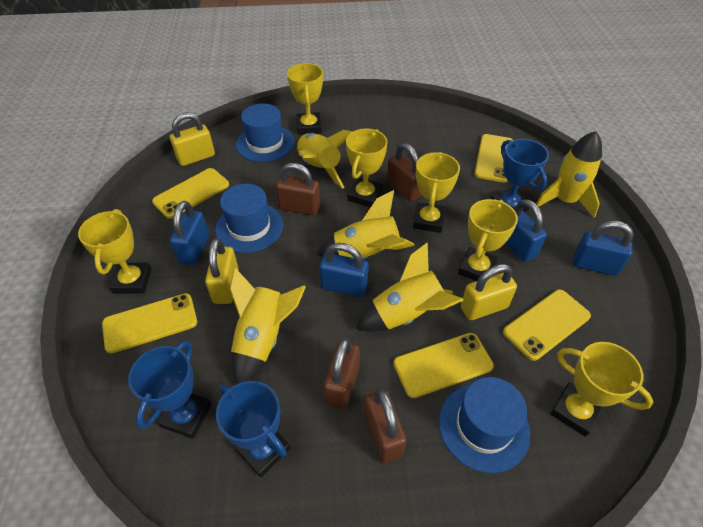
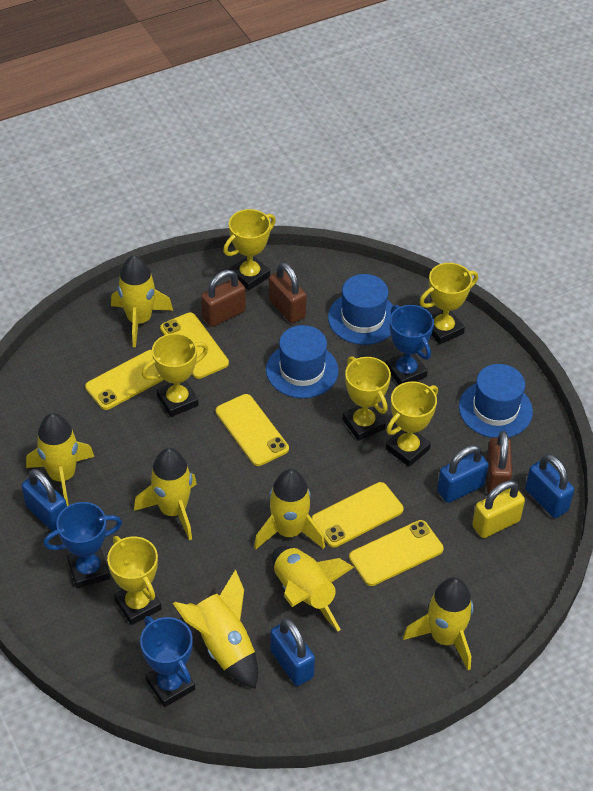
brown padlock: [276,163,320,215] [323,338,360,409] [364,389,407,463] [387,143,422,202] = 4 -> [201,270,246,327] [269,262,307,323] [486,431,512,494] = 3
yellow padlock: [170,112,215,166] [205,238,239,304] [461,264,517,320] = 3 -> [472,481,525,538] = 1
yellow rocket: [230,267,306,384] [297,130,353,189] [316,190,415,260] [356,242,464,332] [536,131,602,218] = 5 -> [26,413,94,506] [111,255,173,347] [134,448,197,540] [173,570,258,689] [254,469,325,549] [272,546,354,631] [403,577,473,670] = 7

